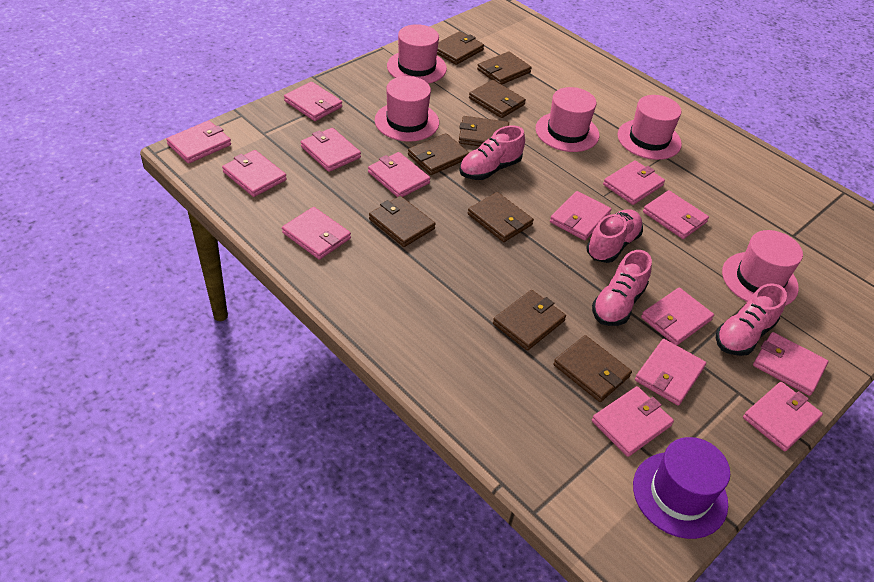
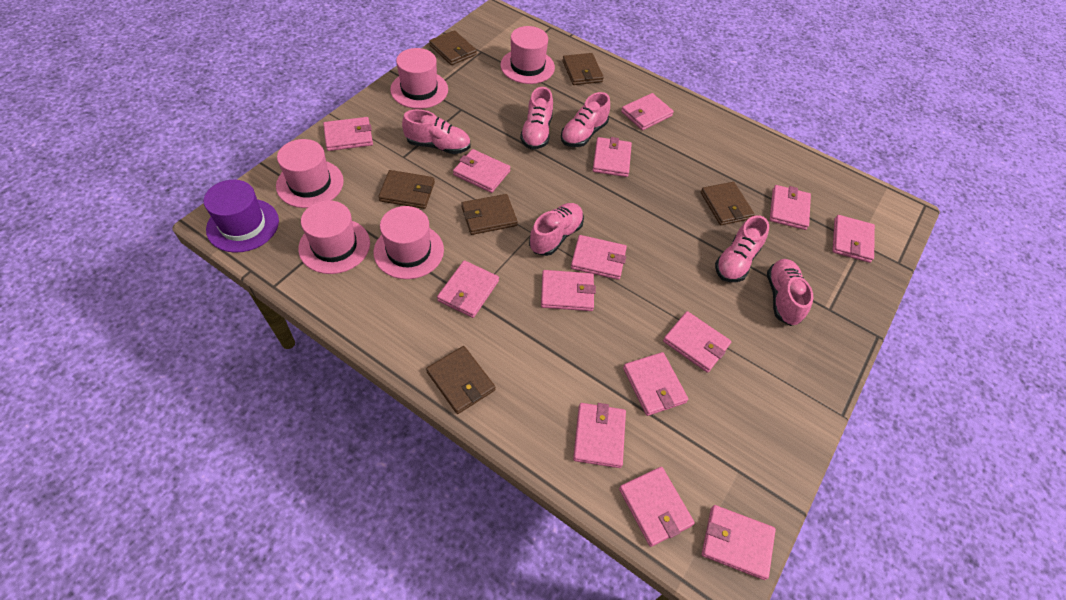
brown wallet: [369,196,436,247] [408,133,469,175] [437,31,484,65] [459,116,509,146] [468,192,534,242] [469,80,526,118] [477,51,532,85] [493,290,566,351] [553,335,632,402] = 9 -> [378,170,435,209] [426,346,495,414] [429,30,477,65] [461,194,518,235] [563,53,604,85] [701,182,755,225] = 6
pink shoe: [459,126,525,180] [586,209,643,263] [592,250,652,326] [716,283,787,356] = 4 -> [402,109,470,154] [520,87,553,150] [529,203,584,256] [561,92,610,147] [715,215,769,282] [767,259,813,326] = 6

